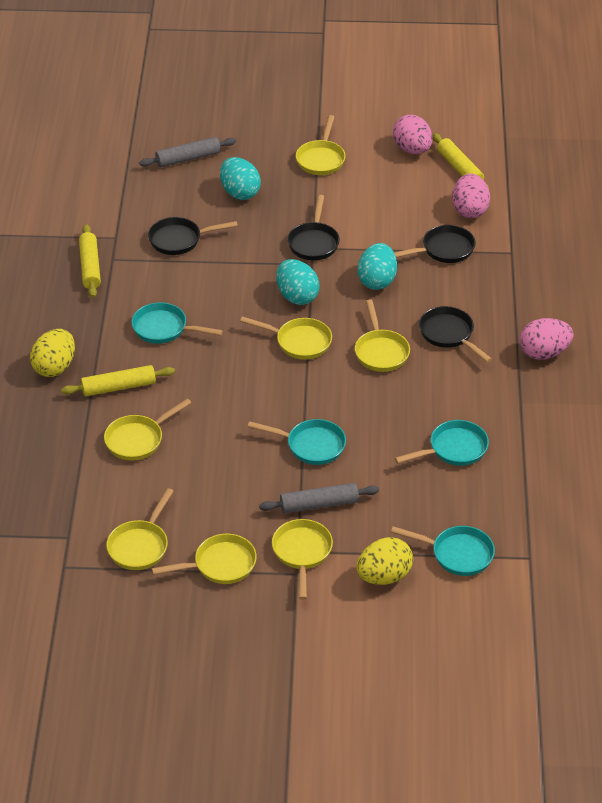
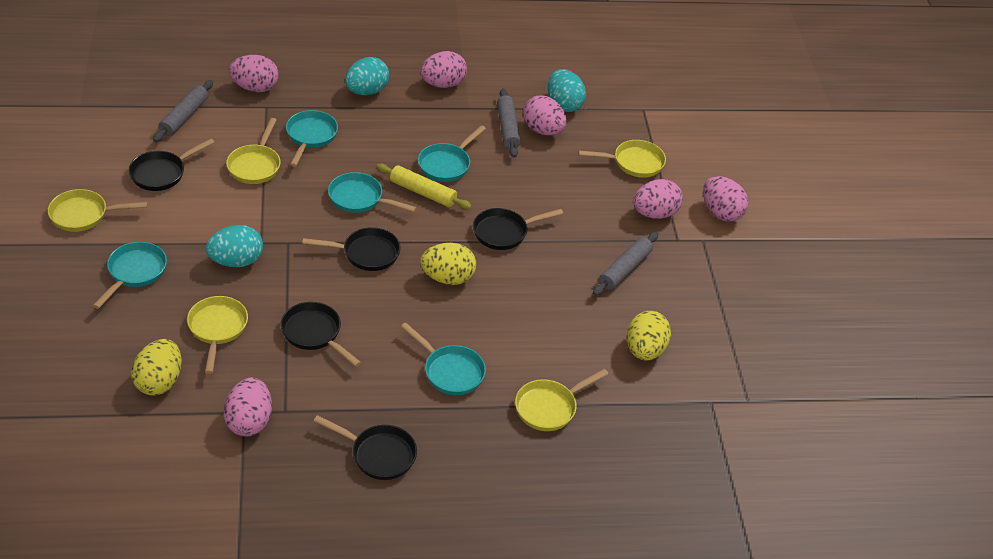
black pan: [148,217,238,255] [287,195,340,260] [394,225,475,263] [419,306,492,363] = 4 -> [128,138,215,191] [280,302,361,367] [302,227,401,271] [314,415,417,480] [473,208,563,250] = 5
grey rolling pin: [139,137,236,167] [259,483,379,514] = 2 -> [153,80,213,142] [497,88,521,158] [593,232,658,296] = 3
pink egg: [393,115,432,154] [452,174,490,218] [519,318,574,360] = 3 -> [223,378,272,437] [229,55,279,92] [420,51,467,88] [523,95,567,135] [633,179,683,219] [703,176,748,221] = 6
turquoise pan: [131,302,223,344] [248,419,346,465] [391,526,495,576] [395,420,489,466] = 4 -> [93,242,167,309] [286,110,338,167] [328,172,417,213] [401,323,486,395] [418,125,486,182] = 5
yellow egg: [30,329,75,377] [356,537,413,585] = 2 -> [131,339,182,396] [420,243,476,285] [627,311,671,360] = 3
yellow pan: [104,398,191,461] [106,488,173,570] [152,534,257,584] [240,316,332,360] [272,519,333,600] [296,115,346,175] [355,300,410,372] = 7 -> [48,189,148,232] [187,296,248,374] [226,118,281,184] [515,369,608,431] [578,140,666,178] = 5
yellow rolling pin: [61,365,175,396] [79,224,101,298] [432,133,489,189] = 3 -> [376,164,472,209] = 1

